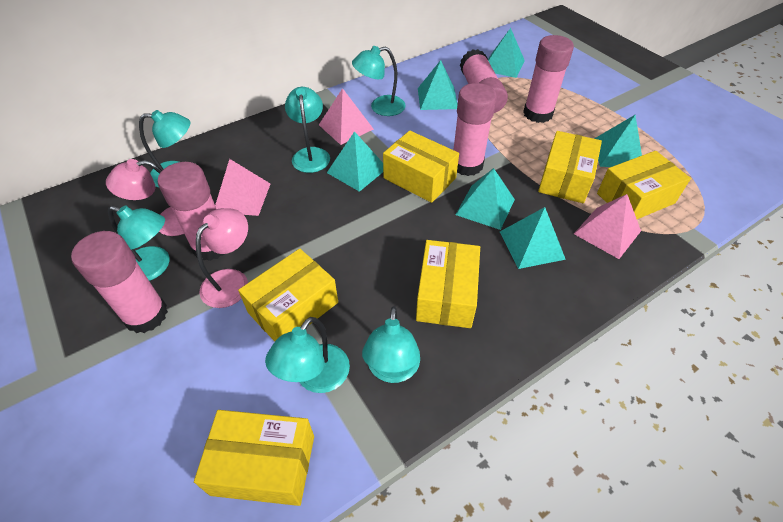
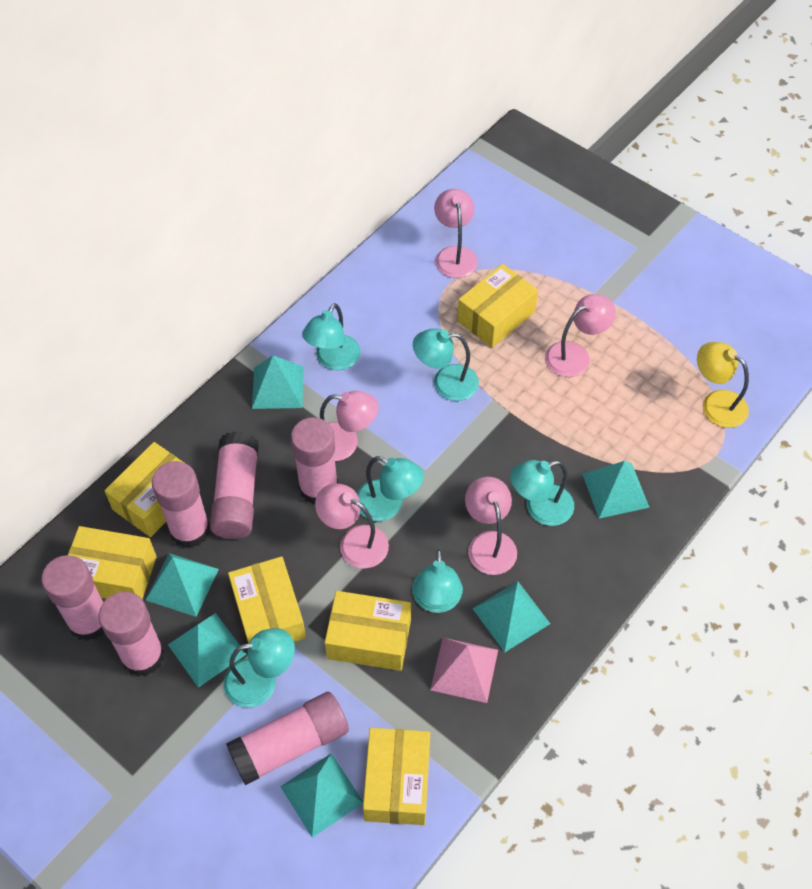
pink glue stick: [71,231,168,333] [158,162,224,261] [453,83,497,176] [460,49,508,113] [523,35,574,123] = 5 -> [42,555,104,641] [98,592,164,677] [152,461,210,548] [210,432,259,539] [226,692,349,785] [291,417,338,505] = 6
pink lamp: [106,159,184,236] [196,208,248,308] = 2 -> [315,483,389,568] [320,391,379,461] [434,189,478,278] [465,477,517,575] [545,294,616,377] = 5
pink pyramid: [215,159,270,216] [319,88,374,145] [574,194,641,259] = 3 -> [430,638,498,703] = 1
yellow lamp: none = 0 -> [697,342,749,428] = 1

